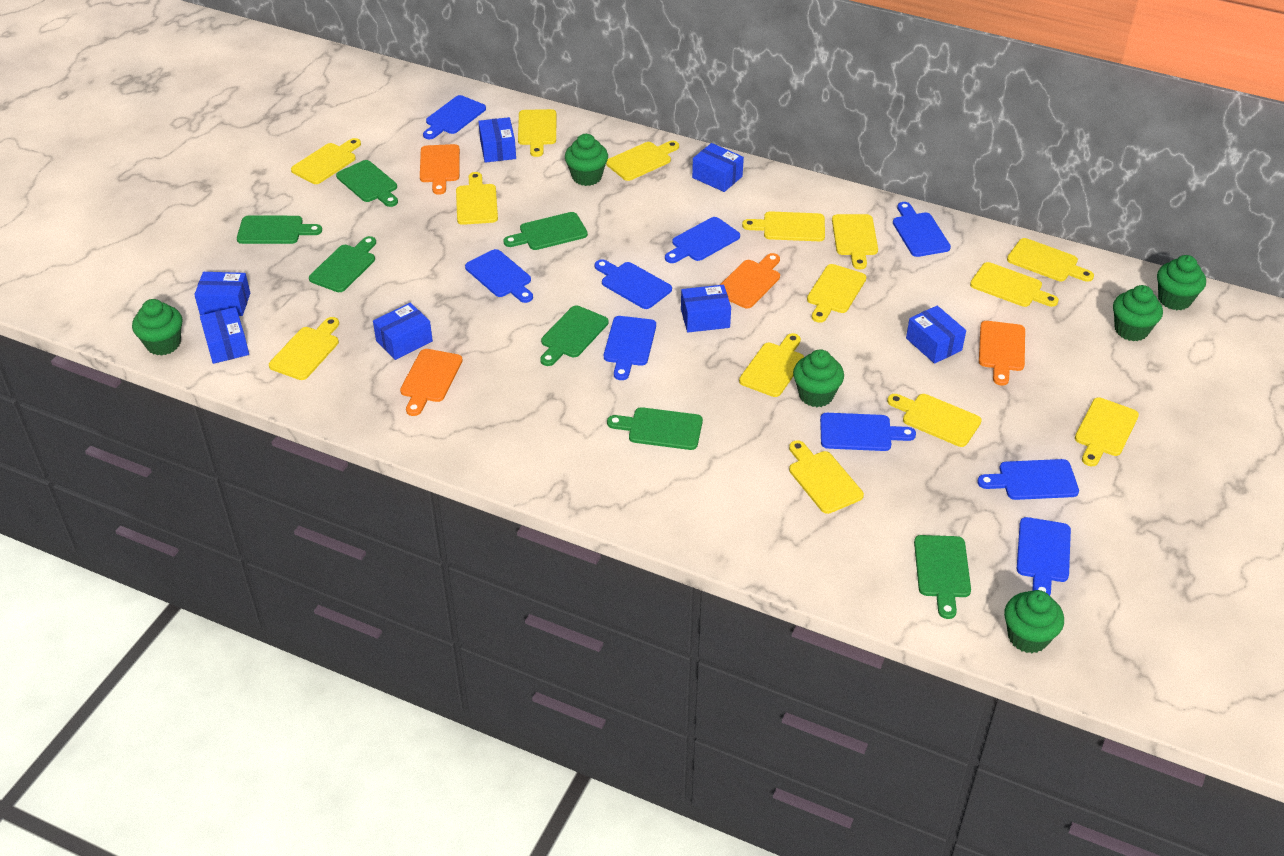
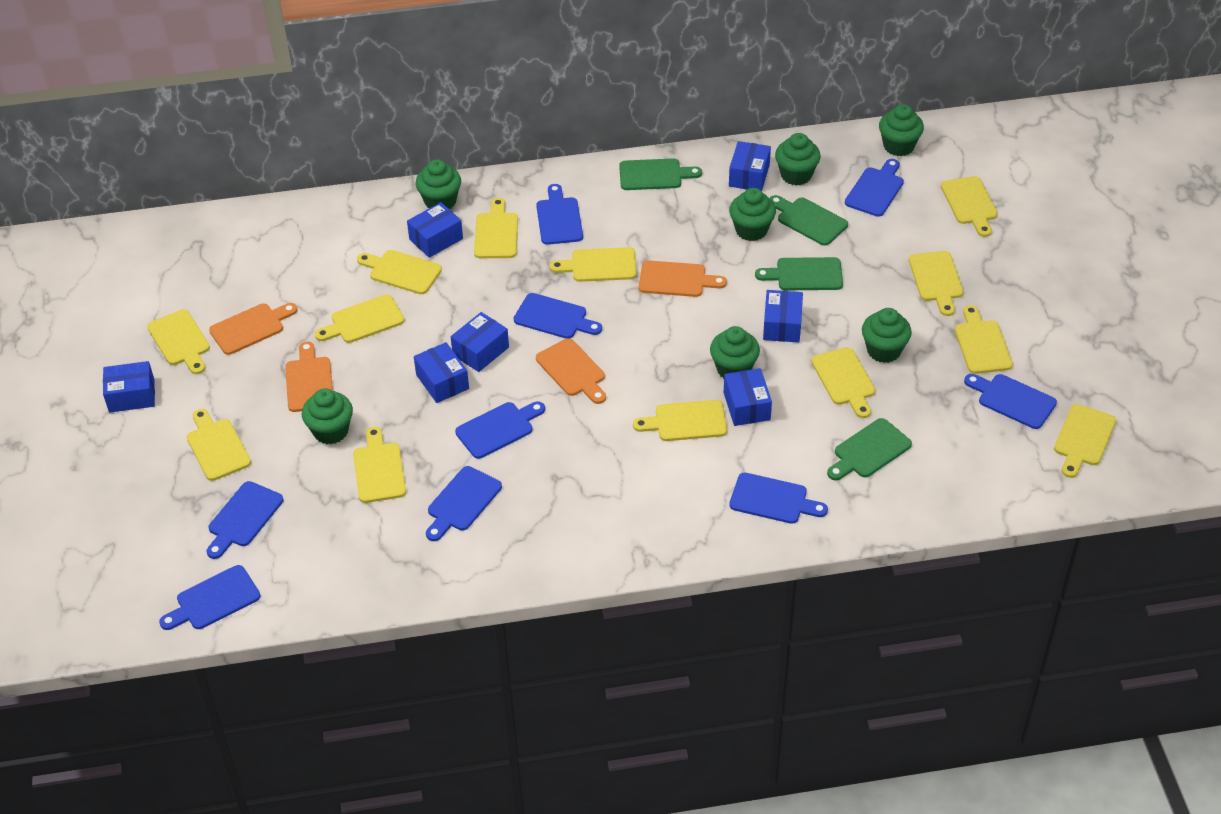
green cupcake: [132,299,183,356] [565,134,608,186] [793,349,844,407] [1004,590,1064,653] [1113,285,1163,341] [1157,255,1206,310] = 6 -> [302,388,353,444] [416,159,461,209] [710,326,760,379] [729,188,776,241] [775,133,821,185] [862,308,912,363] [879,104,924,156] = 7
green cutting board: [237,216,322,244] [309,236,376,292] [336,160,398,207] [503,212,588,250] [540,305,609,366] [607,407,703,450] [914,535,971,619] = 7 -> [619,159,702,190] [755,257,843,290] [770,195,848,246] [827,418,912,480] = 4
yellow cutting board: [269,317,339,380] [291,138,361,184] [456,172,498,225] [518,109,556,157] [606,141,679,181] [739,333,804,397] [742,211,825,241] [789,440,864,514] [807,264,866,323] [832,214,878,269] [887,394,982,447] [970,262,1059,307] [1007,238,1094,282] [1075,397,1139,466] = 14 -> [147,309,210,374] [187,409,251,481] [315,294,404,343] [353,427,406,503] [357,250,442,294] [474,198,518,258] [550,247,637,282] [633,400,727,441] [811,347,875,418] [909,251,964,316] [941,176,998,237] [955,305,1013,374] [1054,404,1116,478] = 13

